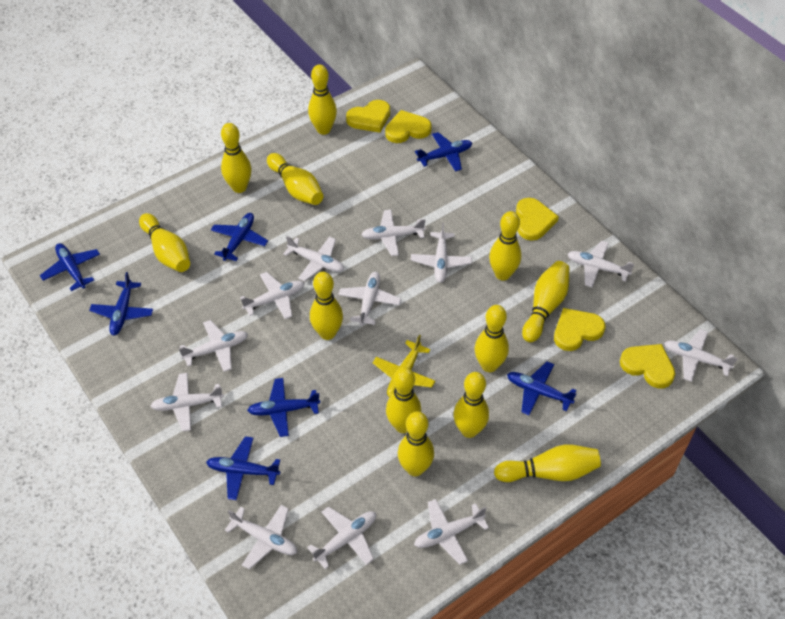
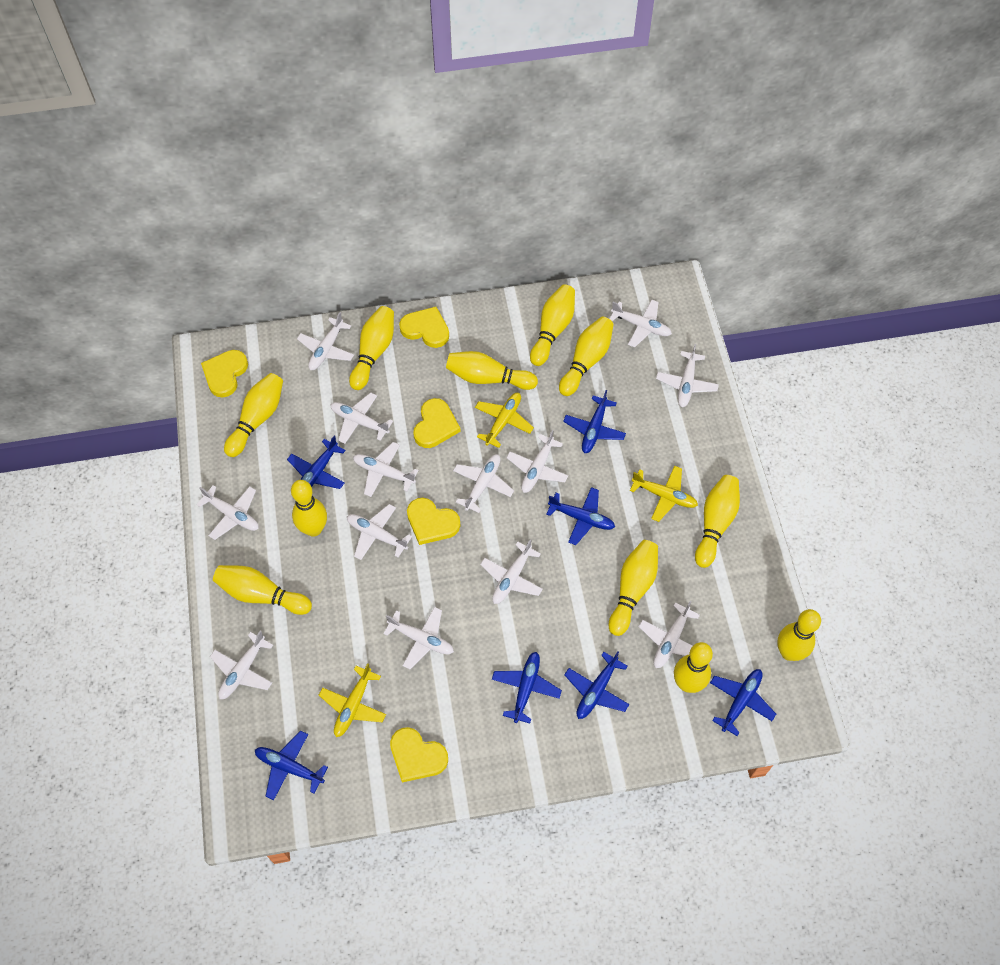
white plane: [151,373,224,431] [179,320,248,372] [225,505,297,570] [240,272,304,319] [283,236,344,281] [307,506,376,569] [338,272,401,326] [361,210,426,256] [411,223,472,283] [414,499,489,565] [568,241,634,288] [664,329,738,382] = 12 -> [197,485,259,540] [210,631,273,699] [297,312,354,370] [330,392,393,444] [347,504,412,560] [353,442,419,497] [383,607,454,669] [453,454,514,513] [480,539,543,604] [507,430,568,493] [609,300,672,348] [639,601,700,668] [656,344,719,407] = 13
yellow bowling pin: [139,213,190,272] [221,123,251,193] [267,153,323,205] [308,64,337,135] [310,272,343,340] [386,367,422,433] [398,411,434,476] [453,372,489,438] [475,305,509,372] [489,211,522,281] [494,445,601,482] [522,261,569,342] = 12 -> [213,565,312,615] [224,373,283,457] [291,480,327,537] [349,306,394,390] [446,351,538,390] [530,284,575,366] [559,317,614,396] [609,540,658,636] [674,642,713,693] [695,475,740,568] [777,609,821,661] = 11
yellow plane: [373,335,435,397] = 1 -> [319,663,386,737] [475,393,534,448] [630,466,698,522] = 3

